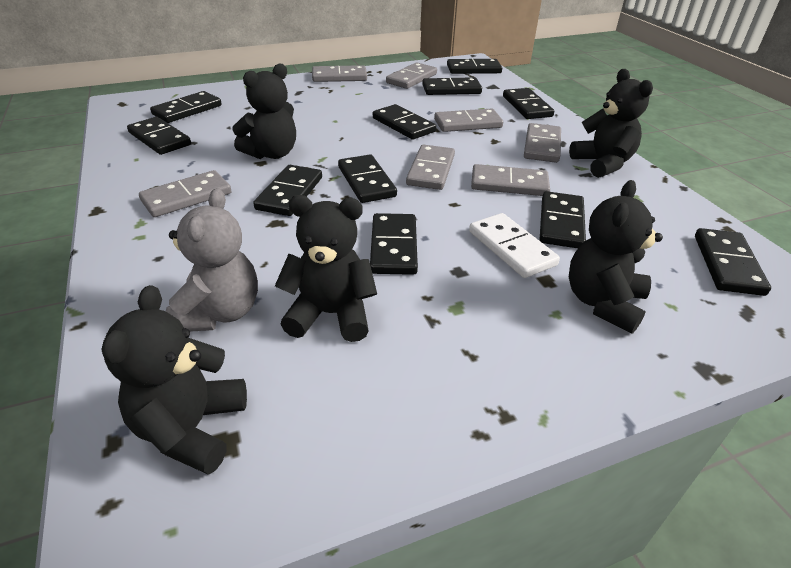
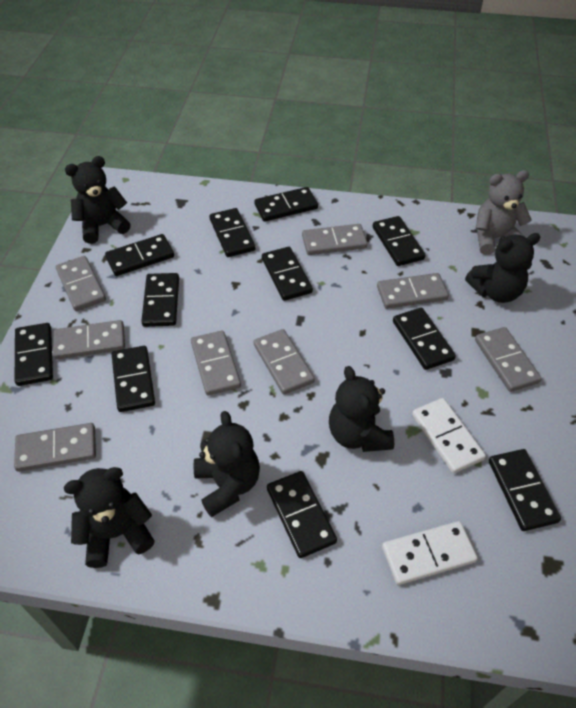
grey domino: [139,170,231,217] [312,65,367,82] [386,62,437,89] [406,145,455,190] [434,108,503,132] [471,164,550,196] [524,123,561,163] = 7 -> [14,423,96,472] [53,320,125,360] [56,256,106,311] [191,331,241,396] [254,329,315,394] [302,224,368,255] [377,273,449,309] [475,327,542,392] = 8
white domino: [469,213,560,278] = 1 -> [382,521,478,585] [412,398,486,474] = 2

